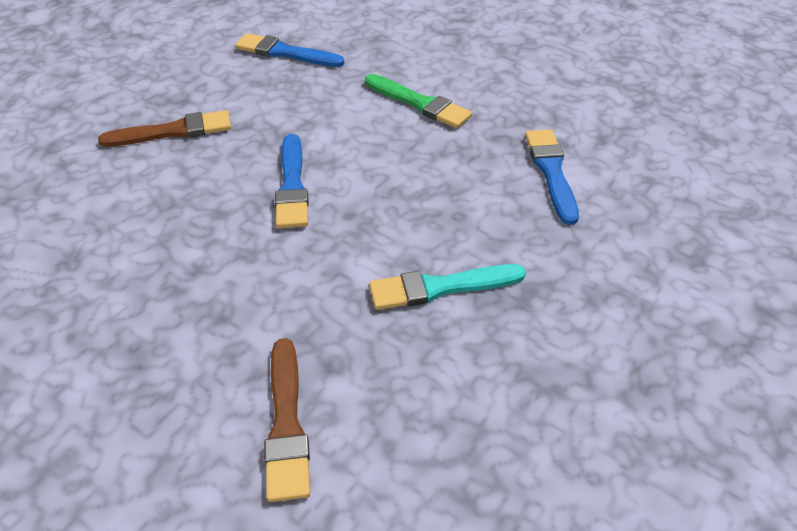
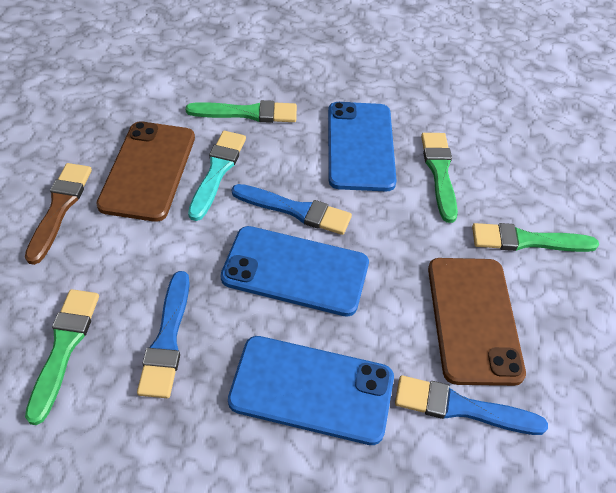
blue phone: none = 0 -> [221,226,369,317] [228,336,394,445] [328,102,397,191] = 3
brown brush: [98,110,231,147] [264,338,310,502] = 2 -> [25,163,92,265] = 1
brown phone: none = 0 -> [96,121,195,222] [428,258,526,386] = 2
green brush: [365,74,472,128] = 1 -> [25,289,99,425] [186,100,297,123] [421,133,458,223] [472,223,599,252] = 4

